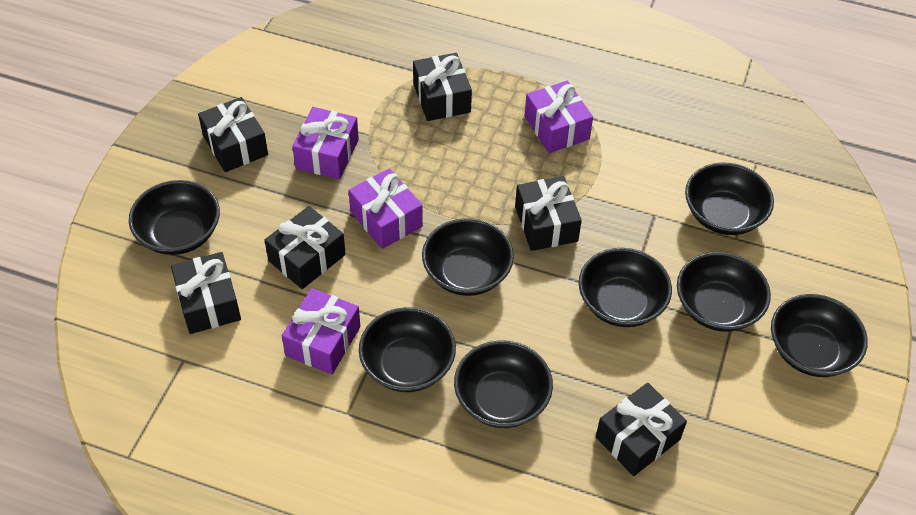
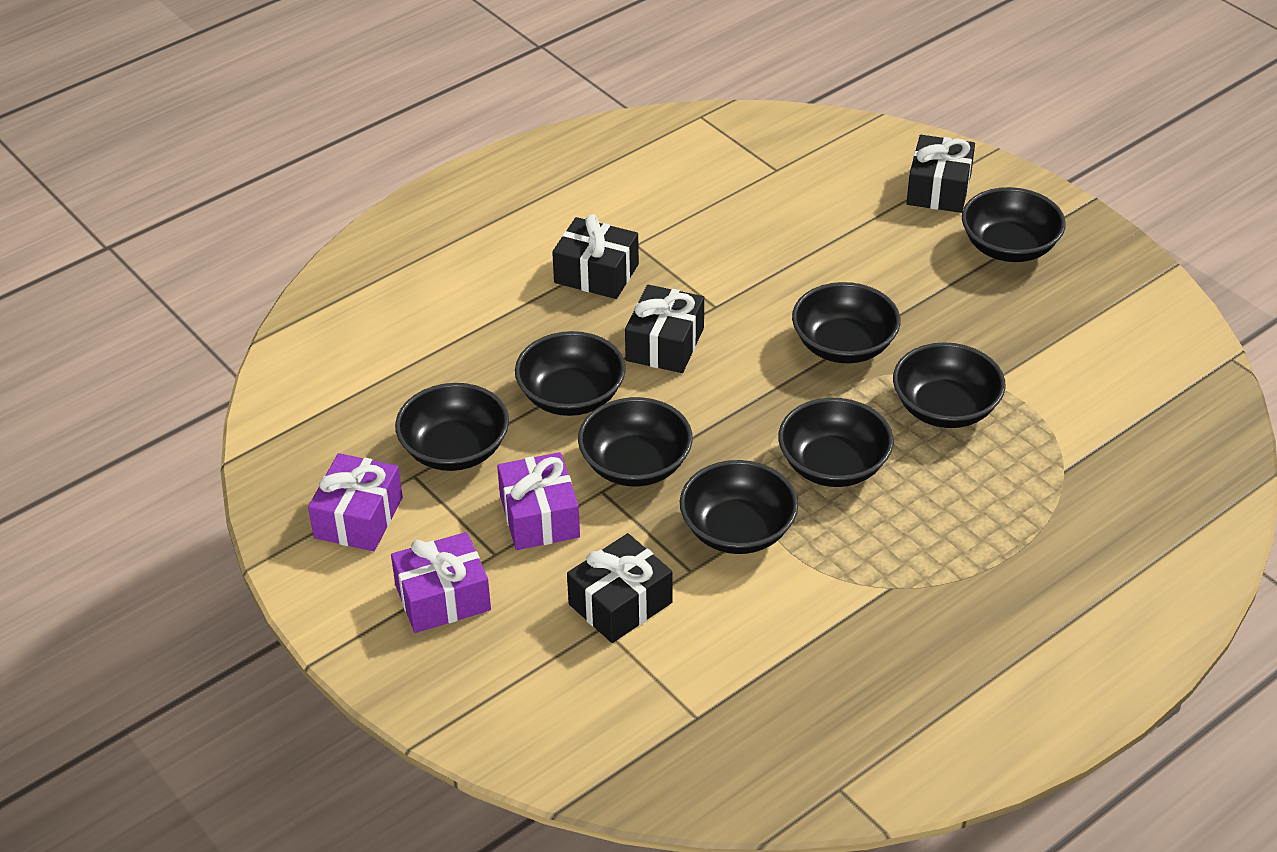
black gift: [171,252,241,334] [198,97,268,172] [265,206,346,289] [413,53,472,121] [515,176,582,251] [596,383,687,476] = 6 -> [552,214,639,299] [567,533,673,643] [625,285,704,373] [907,135,975,213] = 4
purple gift: [282,288,361,375] [292,107,359,179] [348,168,423,249] [524,81,593,153] = 4 -> [308,453,403,551] [391,532,491,633] [497,452,580,550] = 3

